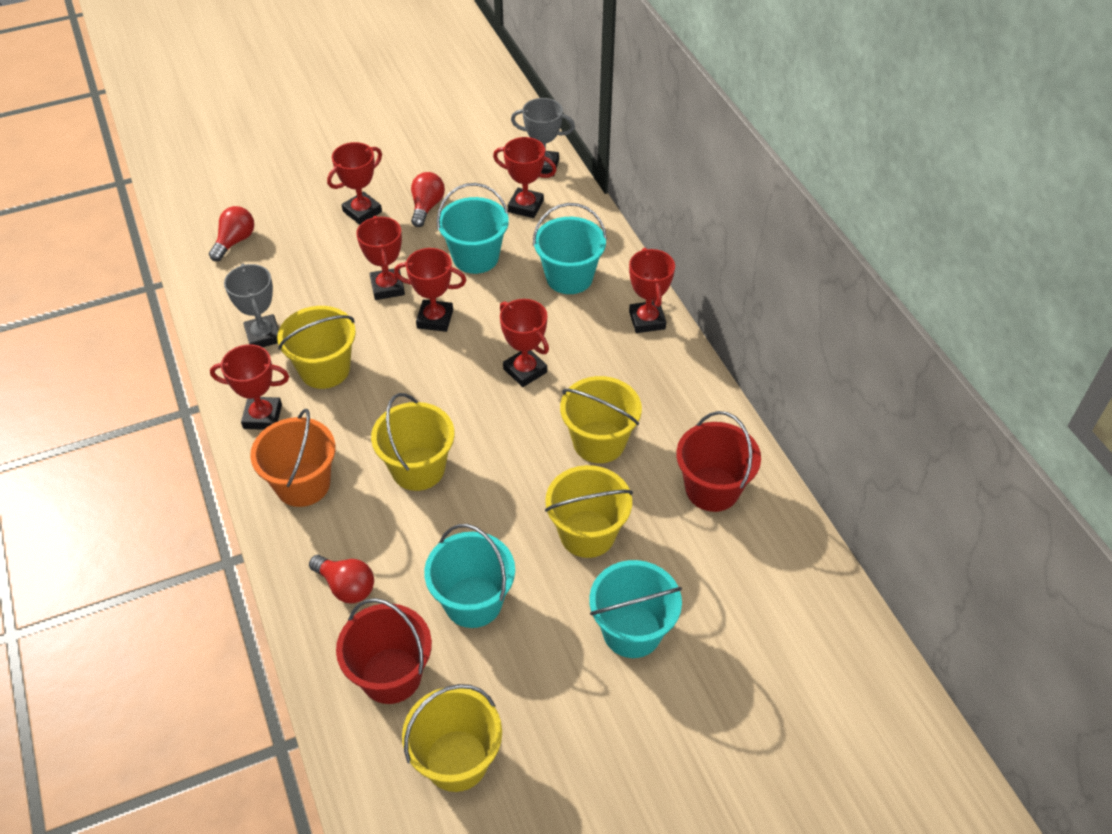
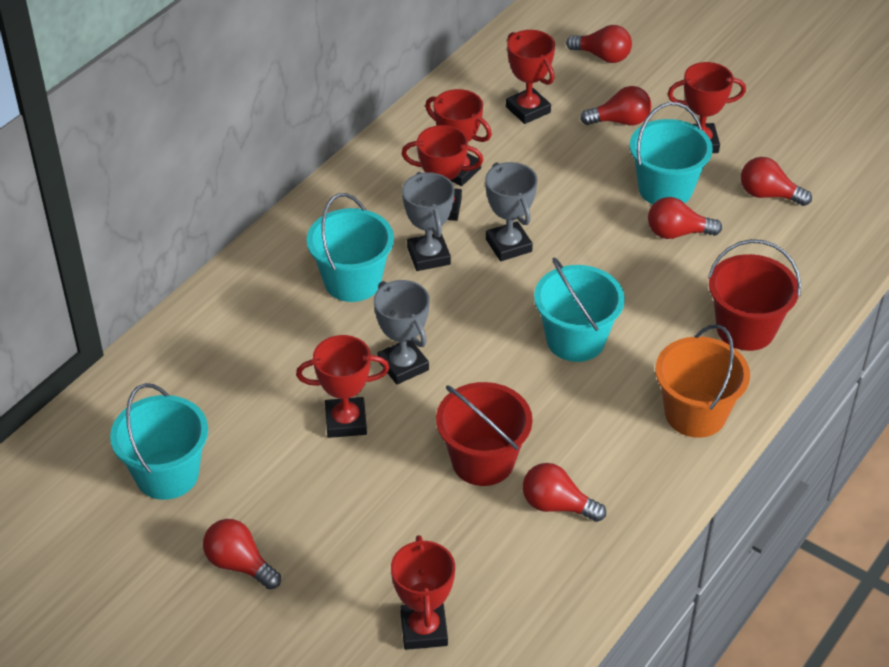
grey trophy: [224,264,279,347] [511,98,575,177] = 2 -> [374,280,430,384] [402,172,455,271] [485,162,538,261] = 3
red light bulb: [209,206,254,261] [309,555,374,603] [411,172,445,227] = 3 -> [203,519,281,589] [523,463,606,522] [566,25,632,63] [580,86,651,125] [648,197,722,239] [741,157,812,206] = 6
red trophy: [210,344,289,430] [327,142,382,225] [356,216,405,300] [394,248,466,332] [493,137,557,218] [500,299,549,387] [629,248,675,333] = 7 -> [296,335,389,438] [391,535,455,650] [402,125,483,221] [425,89,492,186] [506,30,555,124] [668,62,746,153] = 6
yellow bucket: [277,306,356,389] [371,393,455,491] [402,684,502,792] [545,465,633,558] [560,376,642,463] = 5 -> none = 0

